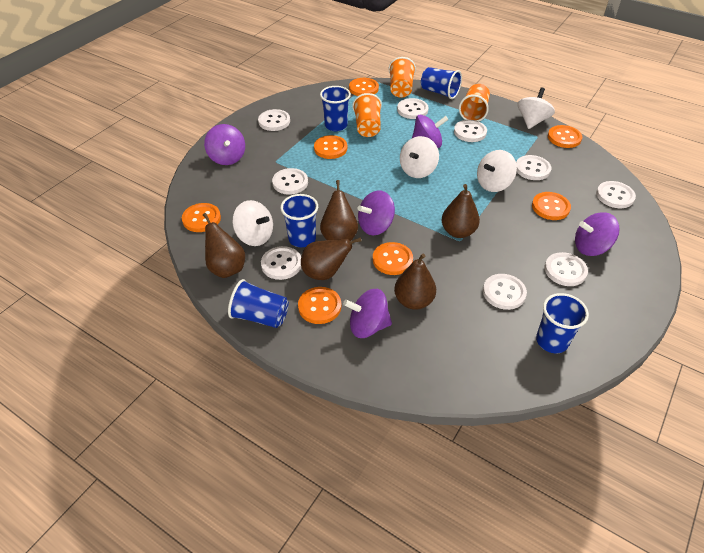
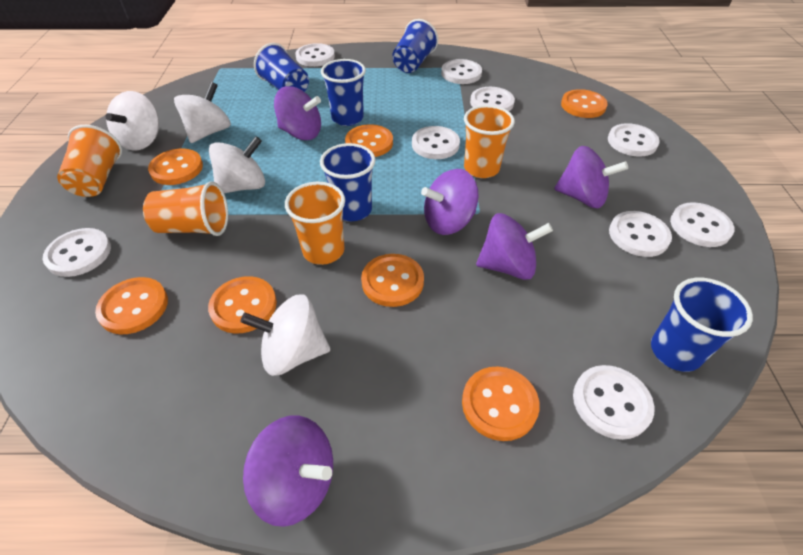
brown pear: [203,213,245,278] [301,237,361,280] [320,180,358,241] [394,254,436,310] [441,184,480,238] = 5 -> none = 0
orange cup: [352,93,382,137] [389,57,416,98] [459,84,490,121] = 3 -> [57,125,122,197] [143,181,228,236] [285,182,345,265] [464,105,515,178] = 4

